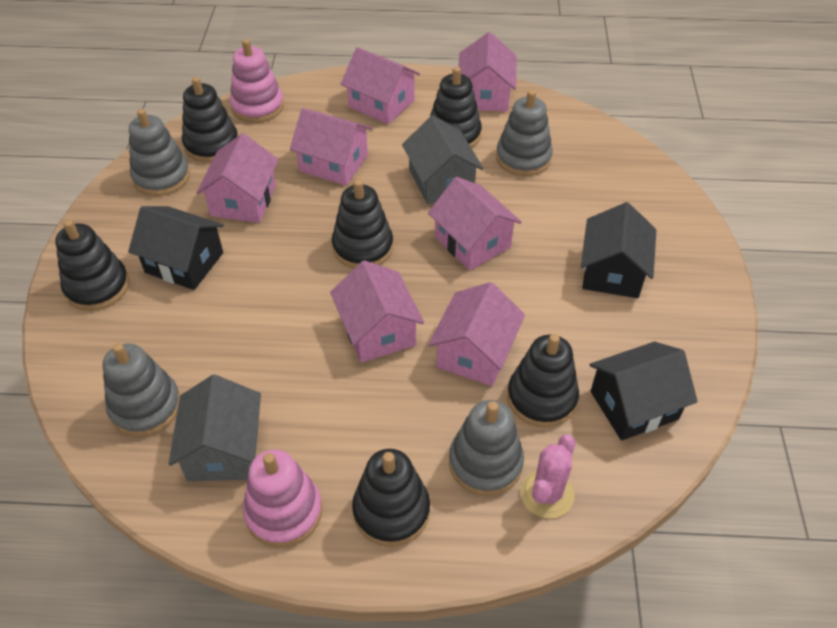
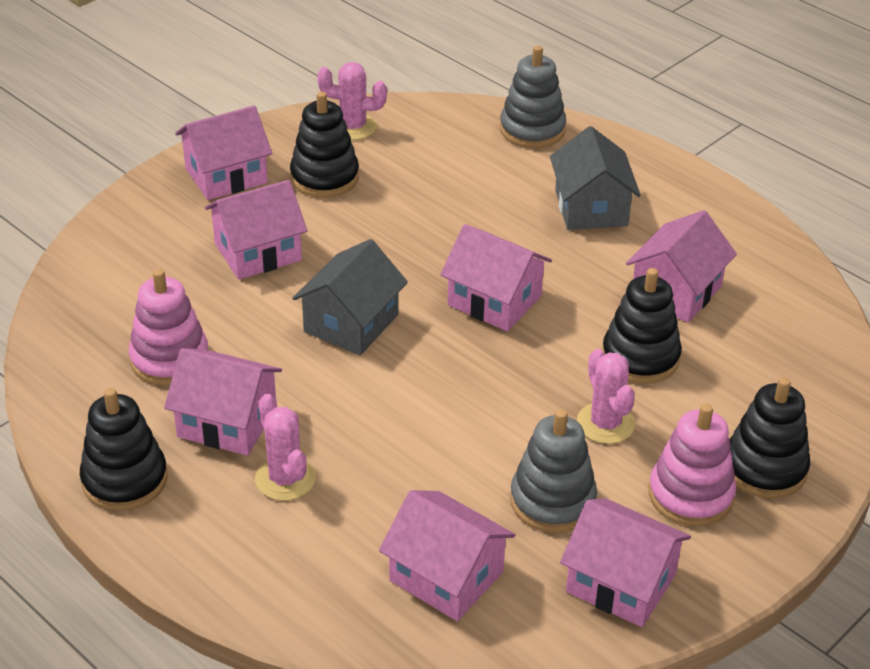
black house: [128,206,224,290] [581,202,656,298] [589,342,698,441] = 3 -> none = 0
black stacking toy: [55,220,129,311] [182,77,238,163] [332,179,393,269] [352,449,430,547] [430,67,482,148] [507,334,579,428] = 6 -> [80,388,168,511] [290,92,359,198] [602,268,682,384] [730,377,810,499] = 4
grey stacking toy: [102,343,180,437] [129,109,190,196] [449,400,524,496] [496,90,553,176] = 4 -> [500,46,566,148] [510,409,597,533] = 2
pink cactus: [520,435,576,519] = 1 -> [255,394,316,501] [317,62,387,140] [577,349,635,444] = 3

